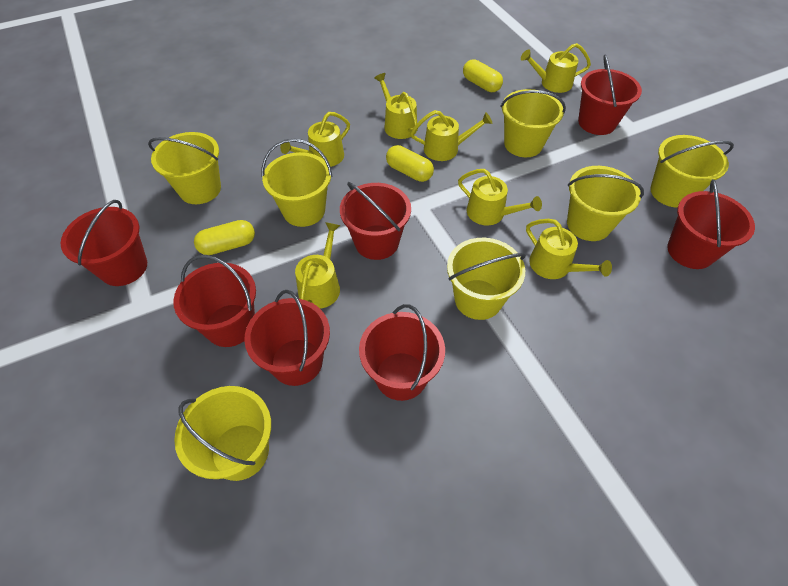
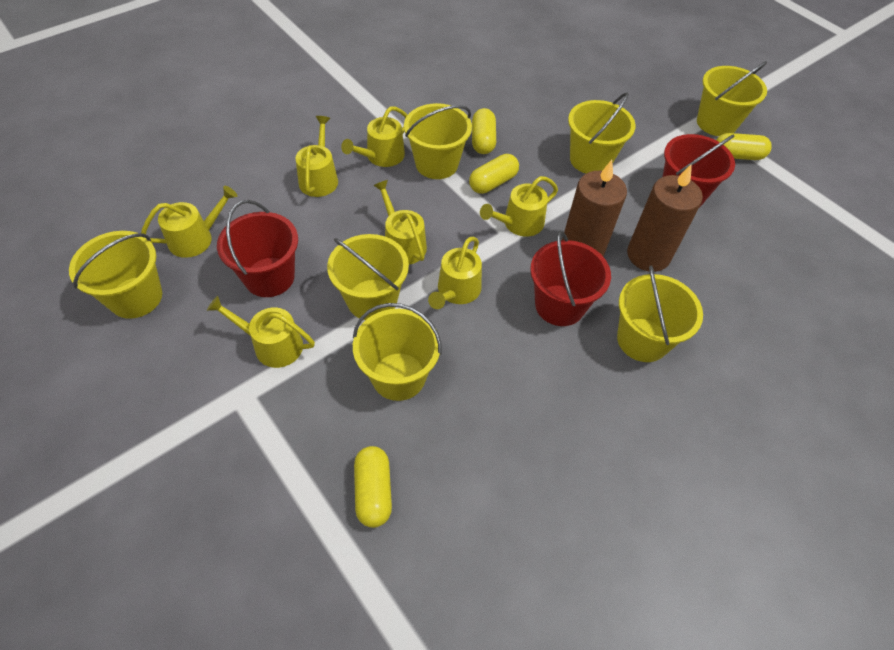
brown candle: none = 0 -> [562,160,627,257] [627,165,703,272] = 2
red bucket: [60,200,147,286] [173,255,256,347] [244,290,330,386] [340,182,411,260] [359,304,445,401] [578,54,642,135] [667,179,755,269] = 7 -> [217,200,298,297] [530,230,611,326] [663,134,735,206] = 3
yellow capsule: [194,220,255,255] [386,145,434,182] [463,59,503,92] = 3 -> [354,446,392,528] [469,154,519,194] [472,108,496,154] [716,133,772,160] = 4

